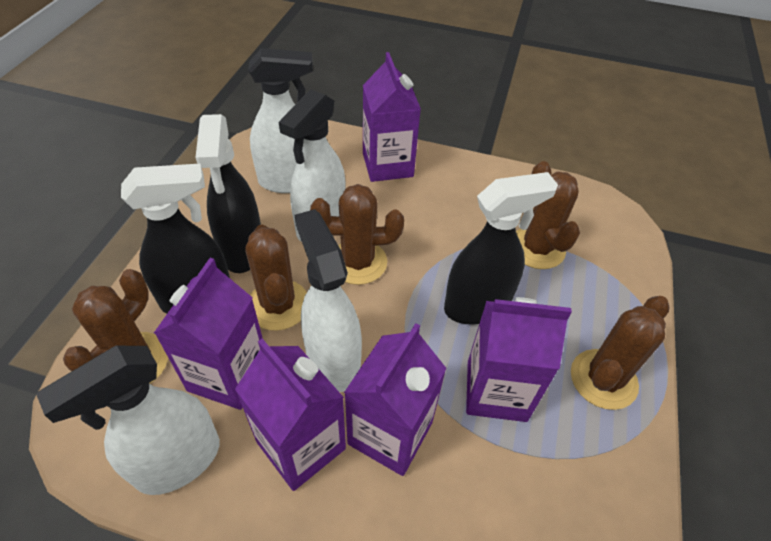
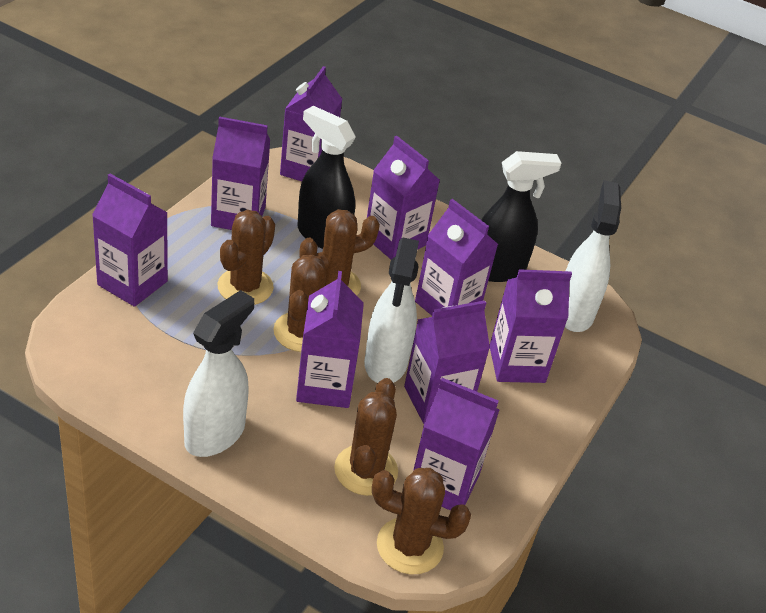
black spray bottle: [121,164,230,314] [195,114,261,273] [444,172,558,325] = 3 -> [298,106,356,249] [481,151,561,282] = 2
purple carton: [154,258,262,410] [235,338,346,491] [344,323,447,476] [363,52,421,182] [466,297,572,422] = 5 -> [92,174,168,307] [211,116,270,230] [280,66,342,181] [296,271,364,408] [367,136,440,260] [404,300,490,424] [413,378,500,511] [415,199,498,316] [490,269,572,383] = 9
white spray bottle: [36,346,220,495] [248,48,313,193] [279,90,346,242] [294,209,362,392] = 4 -> [183,290,254,457] [364,238,419,383] [565,180,621,332] = 3

